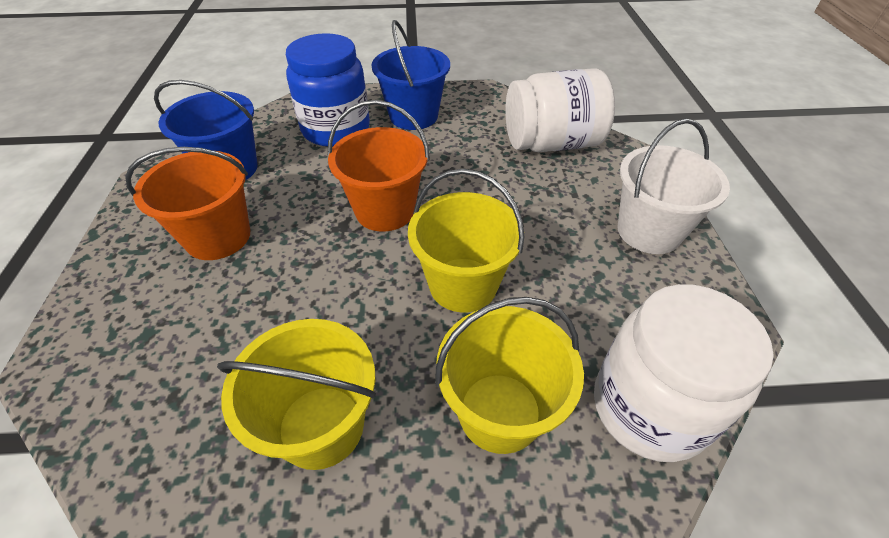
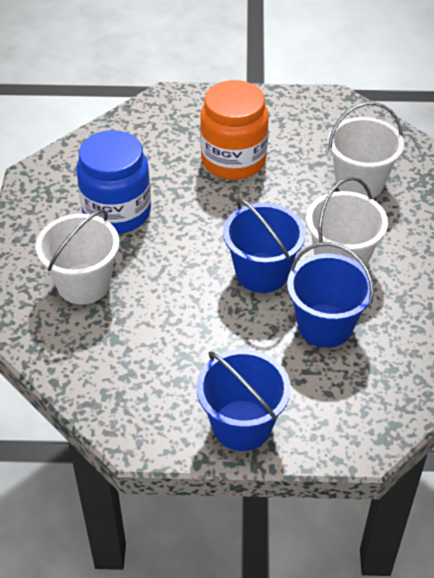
blue bucket: [154,80,258,180] [372,20,450,130] = 2 -> [197,349,291,451] [223,198,306,293] [287,242,374,348] = 3
orange bucket: [125,147,250,260] [328,100,430,232] = 2 -> none = 0
orange jar: none = 0 -> [200,80,269,180] = 1
white bucket: [617,119,730,254] = 1 -> [35,210,119,304] [306,177,388,266] [328,102,404,198] = 3
white jar: [505,68,615,152] [594,284,774,462] = 2 -> none = 0
yellow bucket: [217,319,376,470] [408,168,524,312] [435,297,584,454] = 3 -> none = 0

